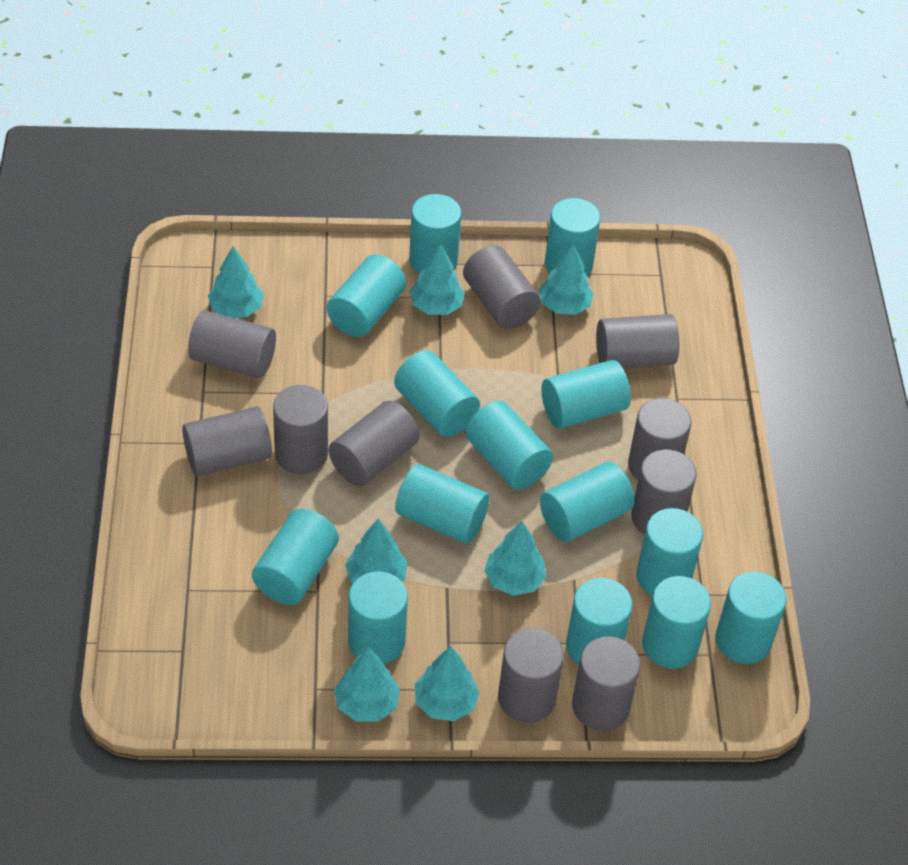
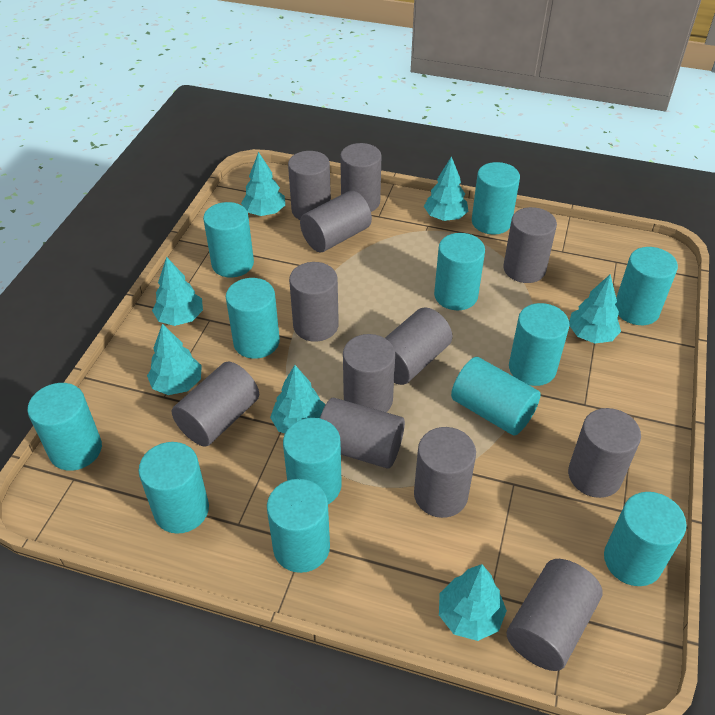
grey cylinder: [182,406,272,476] [188,310,276,378] [273,385,328,474] [329,400,420,487] [463,245,540,329] [498,628,564,723] [572,636,641,731] [596,314,679,368] [628,398,691,480] [631,449,696,535] = 10 -> [172,362,259,447] [288,151,331,220] [289,262,339,342] [300,190,372,252] [320,398,405,469] [340,143,381,212] [343,334,395,412] [385,307,452,385] [414,427,476,518] [503,207,557,283] [506,559,603,671] [568,408,641,498] = 12
turquoise cylinder: [252,508,339,605] [327,254,406,337] [348,571,408,664] [394,350,480,437] [395,464,490,544] [409,194,461,274] [465,401,553,490] [540,462,635,542] [541,360,631,429] [545,198,600,276] [566,578,633,665] [637,508,703,596] [642,576,711,669] [715,572,787,664] = 14 -> [27,383,102,471] [139,442,209,534] [203,202,254,277] [226,278,280,359] [267,479,330,573] [283,418,342,504] [434,233,485,310] [451,357,541,436] [472,162,520,235] [509,303,569,386] [604,492,687,586] [615,247,678,325] = 12

